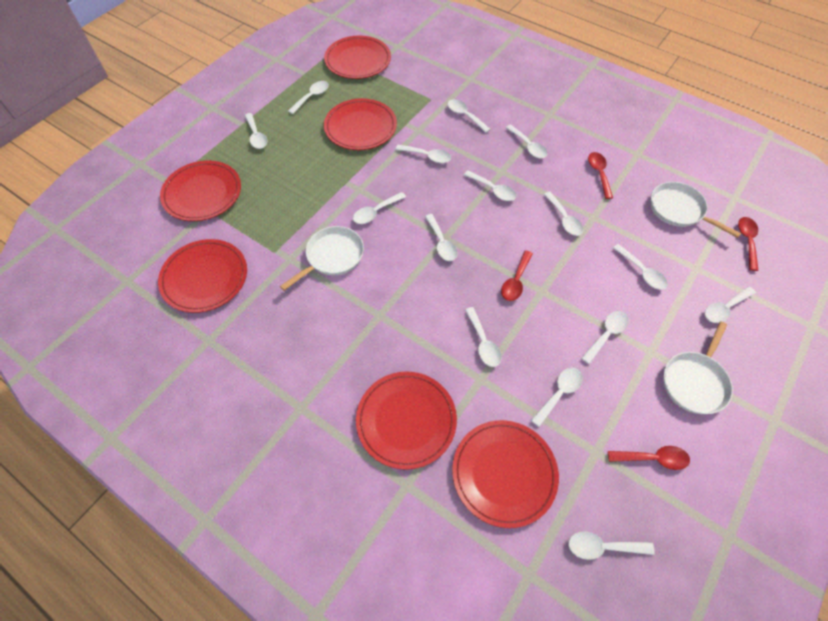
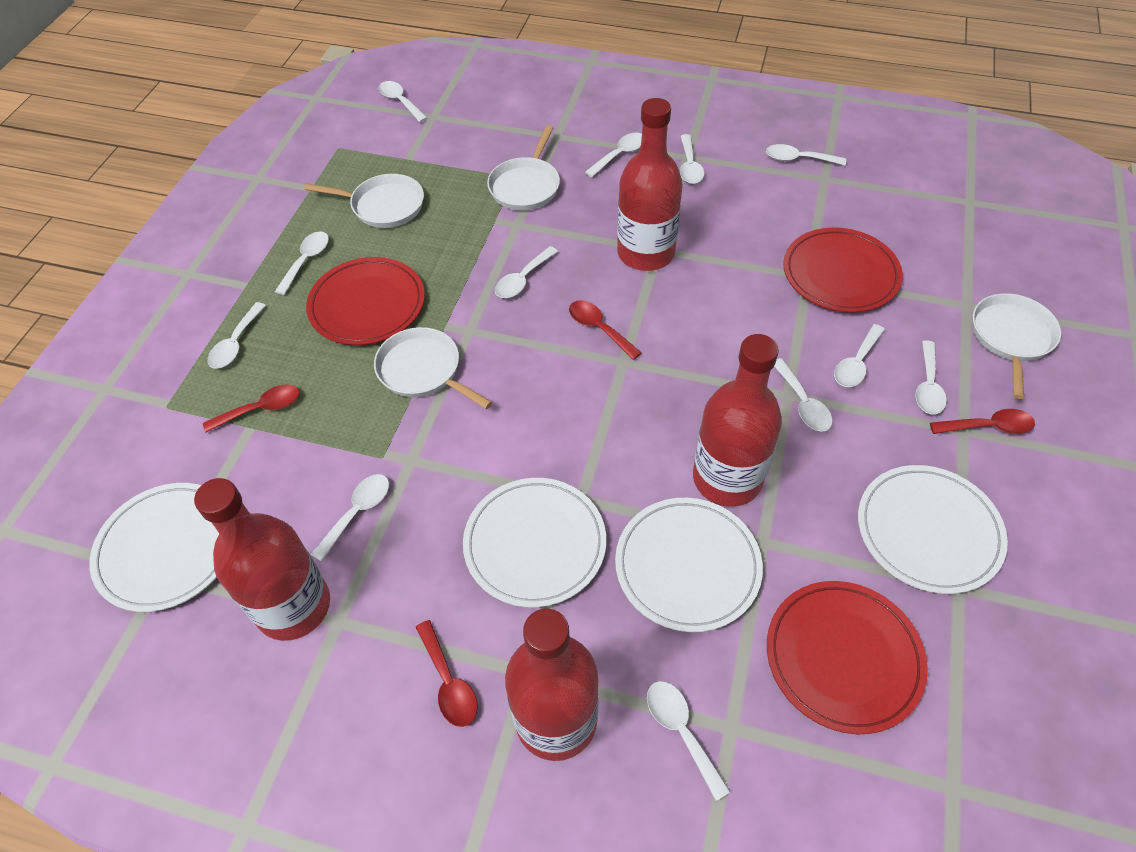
red bottle: none = 0 -> [194,478,330,641] [505,609,599,761] [617,98,683,271] [693,334,782,507] = 4
red plate: [158,239,247,313] [160,161,241,221] [324,36,391,79] [324,98,397,150] [356,372,457,470] [452,420,559,528] = 6 -> [306,257,425,345] [767,581,928,734] [783,227,903,313] = 3
white pan: [280,226,364,291] [651,182,741,238] [663,322,733,414] = 3 -> [304,174,424,228] [374,327,492,409] [487,125,560,210] [972,293,1061,399] = 4
white plate: none = 0 -> [89,483,219,612] [463,478,606,608] [615,498,763,632] [858,465,1008,594] = 4
white spoon: [245,113,268,149] [288,81,329,114] [353,192,406,224] [395,145,451,163] [425,214,457,261] [448,99,490,133] [464,170,516,201] [465,307,502,367] [505,124,547,158] [531,368,583,427] [544,192,583,236] [568,532,655,560] [581,311,629,364] [613,244,668,290] [705,287,756,323] = 15 -> [207,302,266,369] [275,231,329,295] [311,474,389,562] [379,81,427,122] [495,246,558,298] [585,133,642,177] [647,681,730,801] [680,134,704,184] [766,144,846,165] [774,358,833,432] [834,324,885,387] [915,340,947,414] = 12

